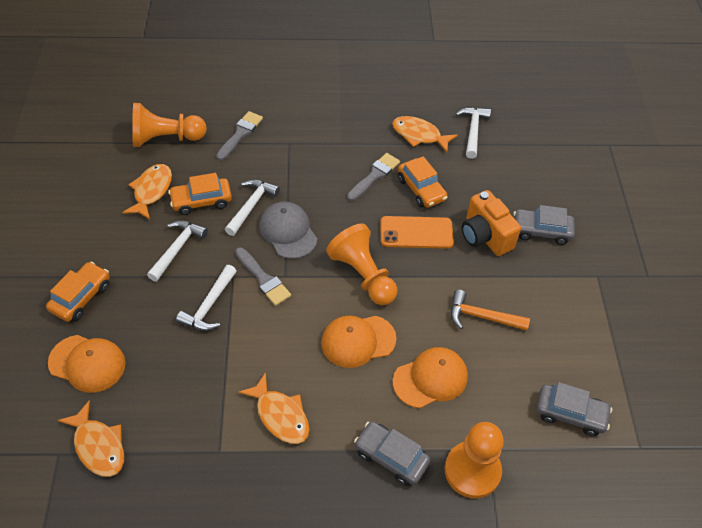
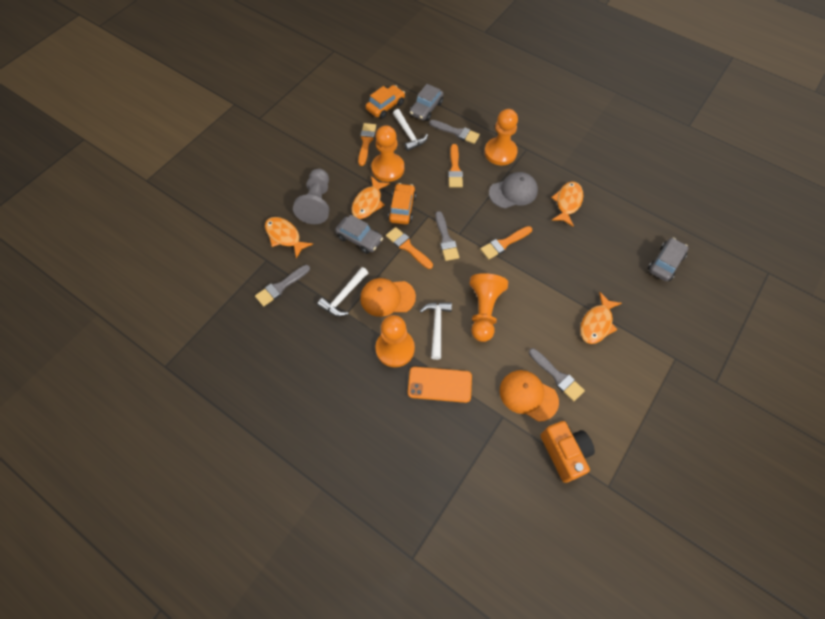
grey brush: [216,111,263,161] [235,248,291,306] [347,153,400,201] = 3 -> [255,265,310,307] [429,120,480,144] [435,211,459,261] [529,348,585,401] = 4
grey pawn: none = 0 -> [293,169,329,224] = 1
orange brush: none = 0 -> [358,123,376,166] [386,227,433,269] [448,144,463,187] [480,226,532,260] = 4
orange cap: [48,335,126,393] [321,316,397,368] [393,347,468,408] = 3 -> [360,278,416,317] [500,370,559,422] = 2
orange car: [46,262,110,322] [168,173,232,215] [398,156,448,208] = 3 -> [366,85,405,119] [388,183,416,225] = 2
orange hammer: [451,290,530,331] = 1 -> none = 0
orange pawn: [132,103,207,147] [326,223,397,305] [445,422,504,499] = 3 -> [371,125,404,182] [375,315,415,367] [469,273,508,342] [484,109,518,165] = 4
white hammer: [147,220,208,281] [176,265,237,331] [225,179,280,236] [456,107,491,159] = 4 -> [317,267,368,317] [393,109,428,151] [420,302,452,360] = 3

